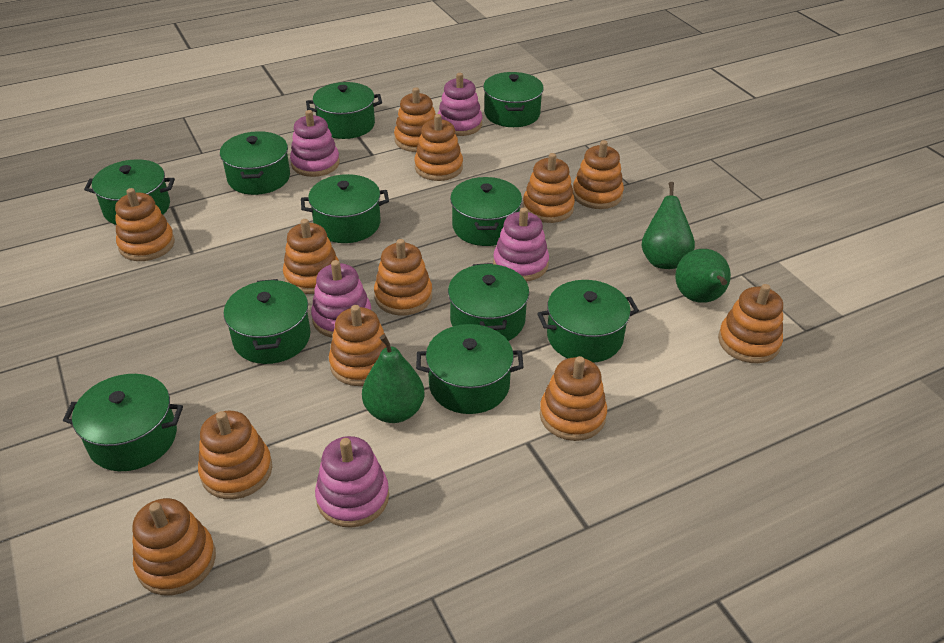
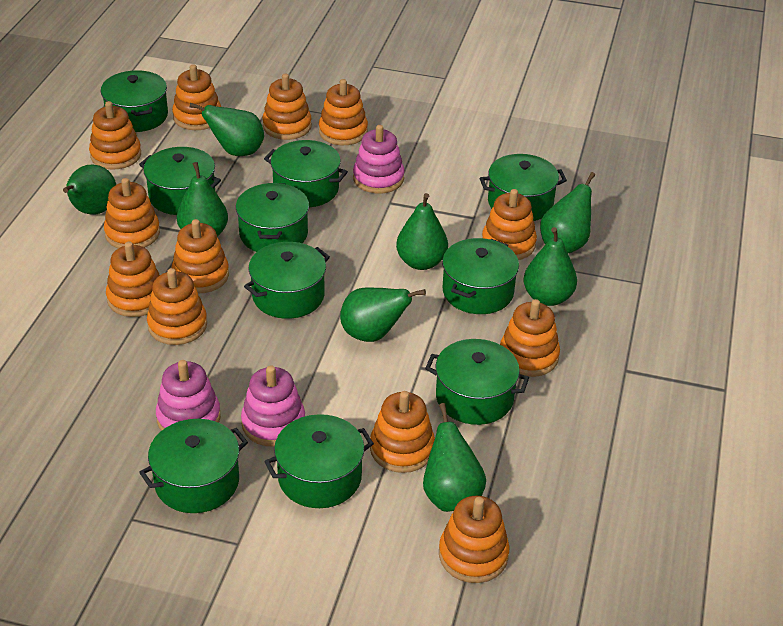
green pear: [362,334,424,423] [642,182,695,269] [675,249,731,303] = 3 -> [63,165,116,215] [177,162,228,236] [190,103,264,156] [340,288,426,342] [396,193,448,270] [423,403,486,512] [524,227,577,306] [540,172,595,253] = 8
green pot: [63,374,183,471] [84,159,175,225] [220,131,290,195] [224,279,311,364] [301,174,389,243] [306,82,382,139] [416,324,523,414] [448,263,529,341] [450,177,522,246] [483,72,544,127] [537,280,639,363] = 11 -> [101,70,168,132] [139,147,221,215] [139,419,248,513] [236,183,309,252] [244,242,330,319] [264,140,348,207] [264,414,374,508] [425,339,529,425] [442,238,519,314] [480,154,567,221] = 10
pink stacking toy: [290,110,340,177] [311,260,371,338] [315,436,389,528] [438,73,482,136] [493,207,549,281] = 5 -> [156,360,221,431] [241,365,305,447] [353,125,404,194] = 3

